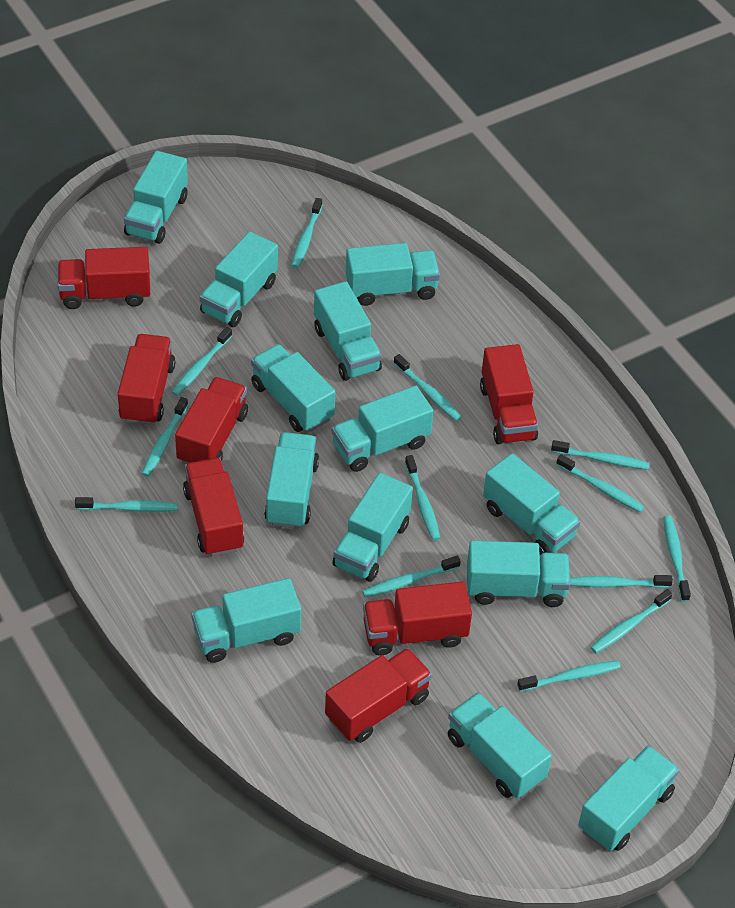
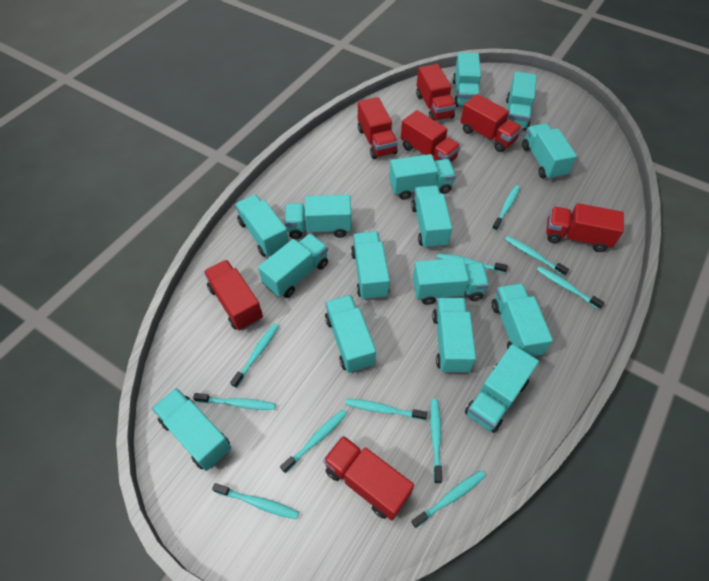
turquoise toothbrush: [75,497,178,512] [141,397,188,477] [172,327,232,396] [291,198,322,268] [362,556,461,598] [394,354,462,421] [405,455,440,541] [517,660,620,692] [551,440,650,470] [556,454,645,513] [570,575,673,588] [590,589,672,653] [663,516,691,602] = 13 -> [193,393,276,410] [212,483,299,520] [230,323,279,388] [280,409,347,473] [345,398,427,420] [411,470,485,528] [430,399,442,483] [437,253,508,273] [492,185,520,231] [505,236,569,276] [537,266,605,310] = 11
turquoise truck: [124,151,188,244] [191,578,301,663] [199,231,278,327] [251,344,336,432] [264,432,319,529] [314,281,382,381] [332,385,433,472] [332,473,413,582] [346,243,440,306] [448,692,552,798] [467,540,571,607] [483,453,580,555] [578,745,679,851] = 13 -> [152,388,231,471] [235,195,289,257] [258,234,328,298] [285,195,352,239] [325,295,376,373] [351,231,390,300] [389,154,456,200] [411,186,452,249] [413,258,489,305] [432,298,476,373] [453,52,481,107] [465,344,539,433] [492,284,553,357] [506,72,537,130] [522,123,577,180] = 15

